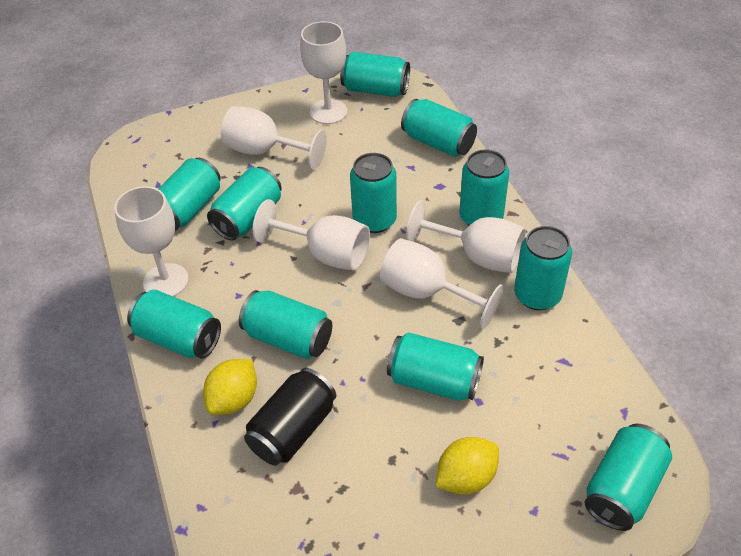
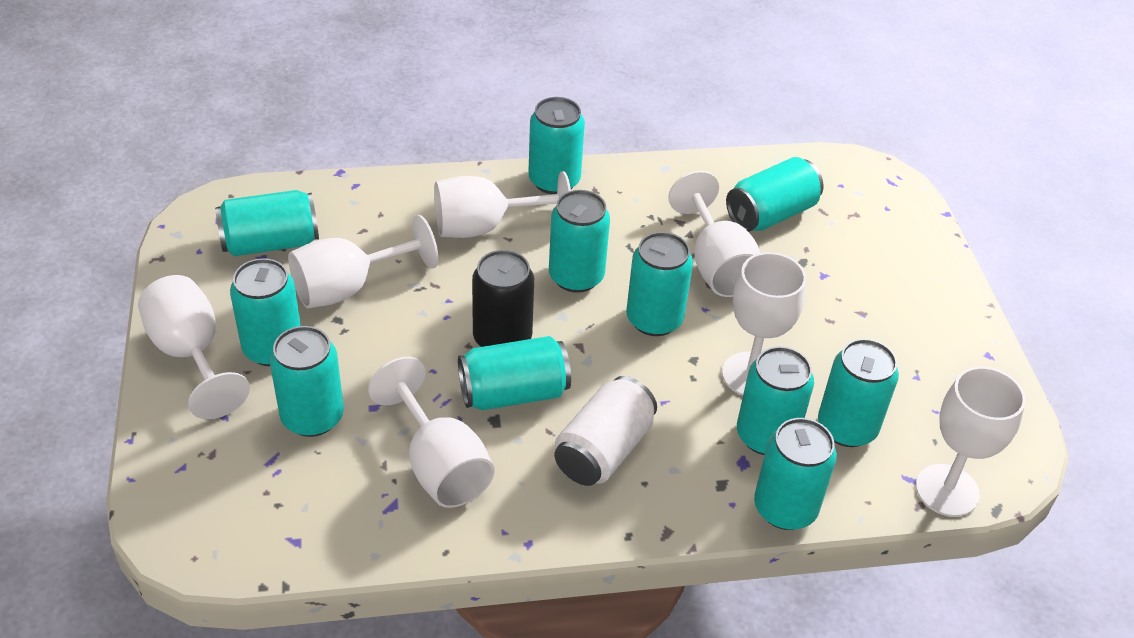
white can: none = 0 -> [554,376,657,486] = 1
white goblet: [114,186,189,297] [221,106,327,170] [253,199,370,271] [300,21,347,124] [380,238,504,329] [406,200,526,273] = 6 -> [138,275,250,419] [288,215,438,309] [368,357,495,508] [434,171,571,238] [668,171,760,297] [722,252,806,395] [916,367,1026,517] = 7
yellow lemon: [203,359,257,415] [436,437,499,495] = 2 -> none = 0

